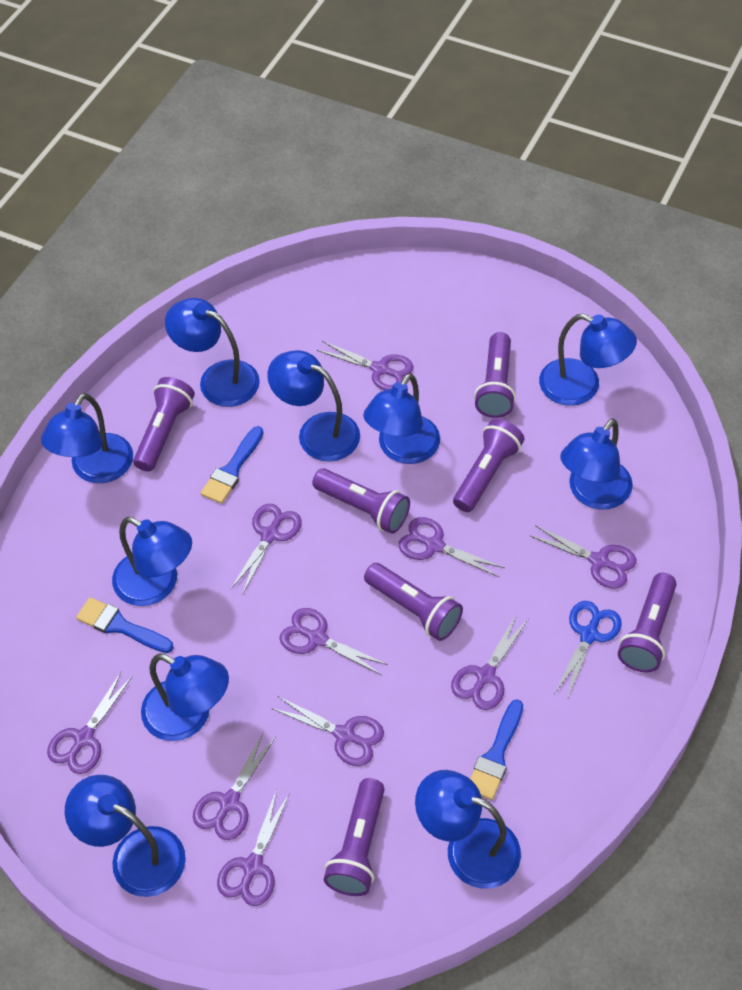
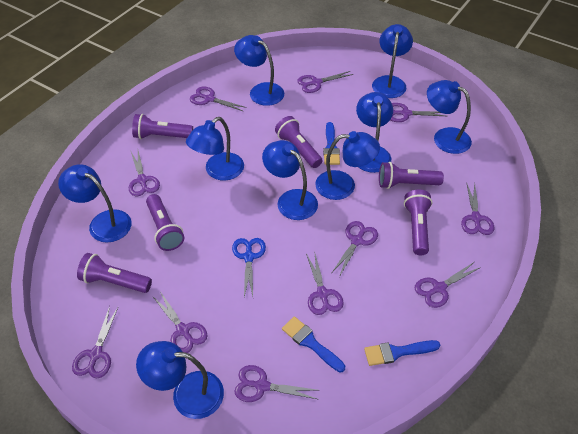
blue lamp: [41,393,133,483] [65,775,186,897] [112,517,192,606] [141,653,229,741] [165,298,260,407] [268,350,360,462] [363,373,440,464] [415,770,521,889] [539,314,637,406] [560,418,633,510] = 10 -> [58,164,132,243] [136,341,224,419] [186,117,244,181] [234,35,284,106] [262,140,318,220] [315,131,380,200] [356,92,393,173] [372,24,413,98] [427,80,472,154] = 9
purple flashlight: [133,377,195,472] [312,468,410,534] [324,778,385,896] [364,563,463,641] [453,419,524,512] [474,332,516,418] [618,573,677,672] = 7 -> [77,253,152,293] [132,114,193,139] [146,194,184,251] [275,116,323,168] [379,162,444,189] [404,190,432,255] = 6
purple scissors: [47,672,133,774] [193,732,275,840] [217,789,290,906] [231,504,302,595] [271,697,384,766] [279,608,388,675] [317,341,413,390] [398,517,505,577] [451,615,529,710] [529,525,636,589] = 10 -> [72,306,118,378] [129,151,160,196] [152,293,208,353] [190,87,247,112] [235,365,317,402] [297,71,353,93] [306,253,344,315] [332,221,378,277] [390,103,445,122] [415,262,481,308] [461,183,494,235] = 11

